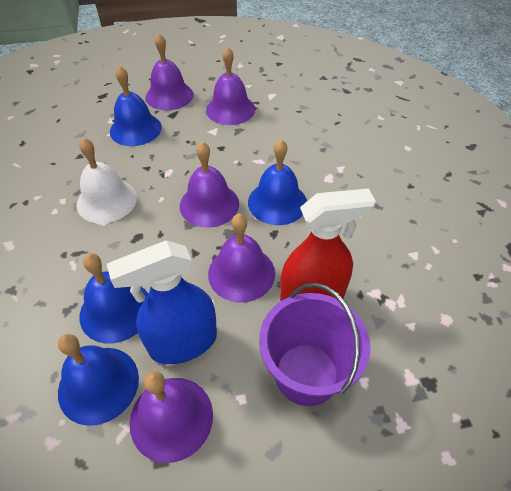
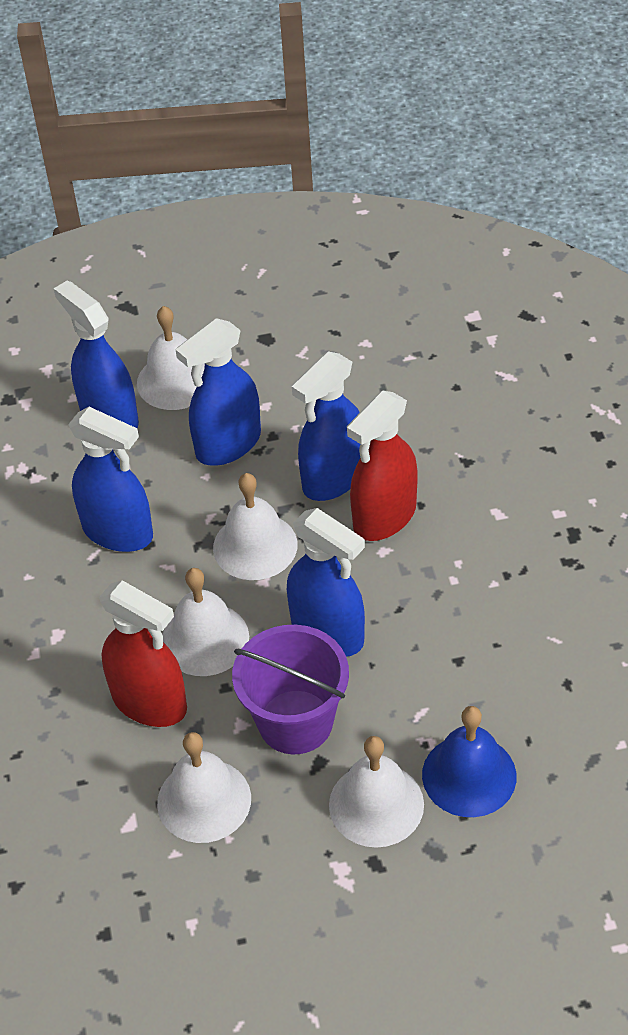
blue bell: [58,334,139,426] [79,253,148,343] [110,66,162,146] [248,140,307,225] = 4 -> [422,706,517,817] = 1
blue spray bottle: [107,241,217,364] = 1 -> [54,280,139,428] [68,407,153,552] [175,318,261,466] [287,508,365,657] [292,351,360,501] = 5
purple bell: [130,371,213,463] [146,34,193,110] [180,142,239,228] [206,47,255,125] [208,214,275,303] = 5 -> none = 0
red spray bottle: [280,188,376,301] = 1 -> [99,580,187,727] [347,391,418,541] = 2
white bell: [77,138,137,223] = 1 -> [137,306,205,410] [157,732,251,843] [162,568,249,676] [213,473,297,580] [329,736,424,848] = 5

